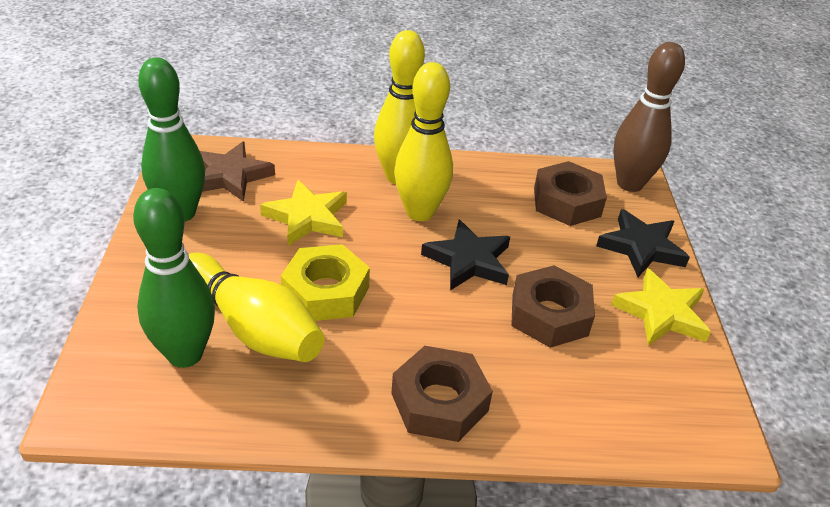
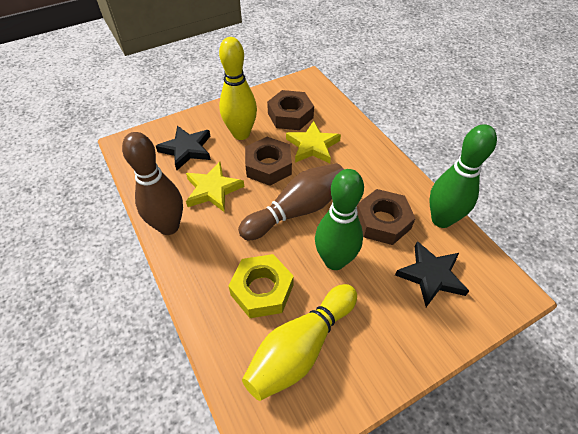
brown bowling pin: [613,42,685,192] = 1 -> [122,132,183,235] [238,163,344,240] = 2
brown star: [200,142,275,202] = 1 -> none = 0
yellow bowling pin: [188,253,325,362] [374,30,425,184] [394,62,453,221] = 3 -> [219,37,257,140] [242,284,357,401] = 2

